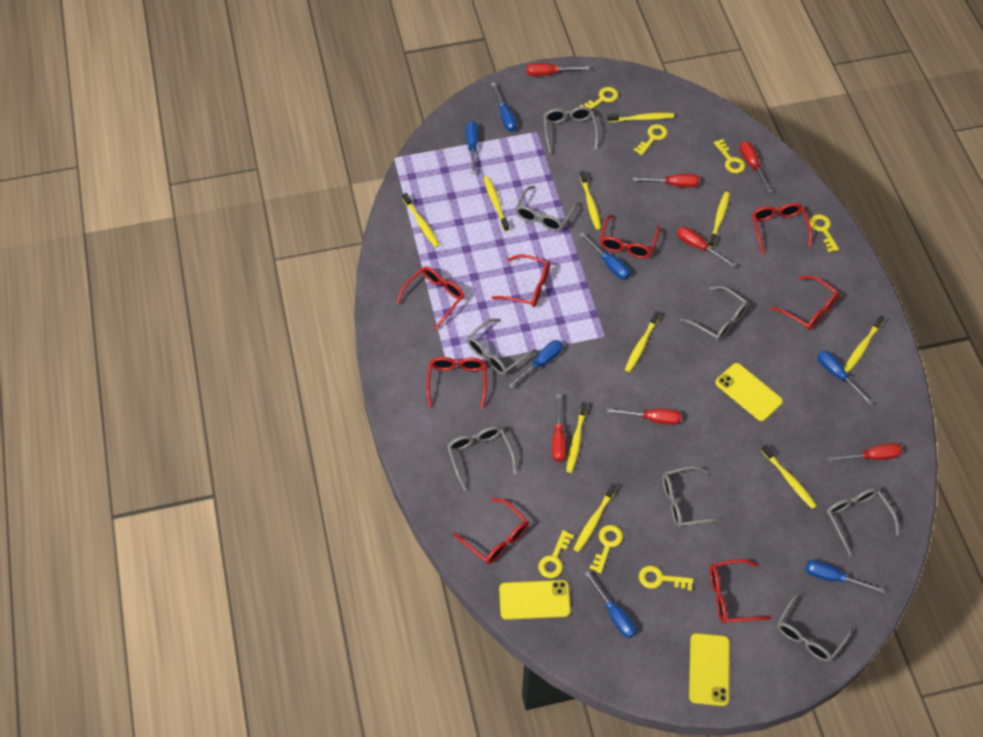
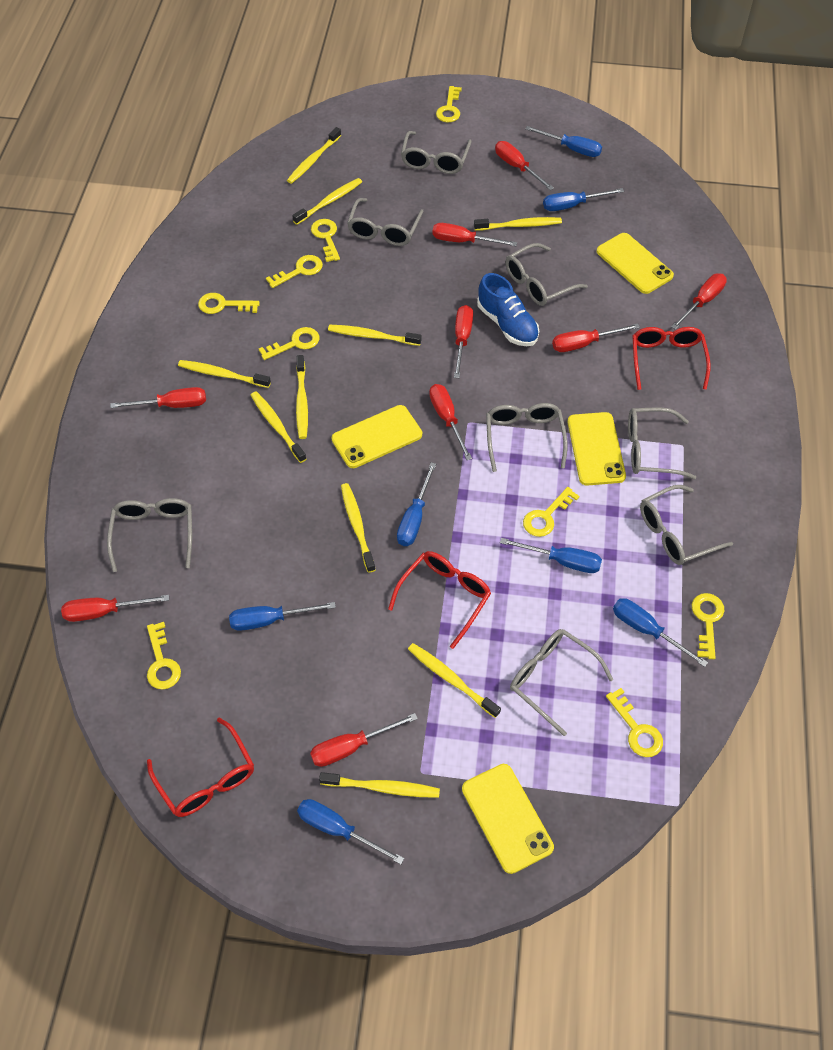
blue shoe: none = 0 -> [477,273,539,346] = 1
red glasses: [396,267,464,330] [426,357,487,409] [453,498,529,564] [492,254,550,307] [600,215,660,258] [710,559,772,623] [752,203,812,254] [771,276,839,330] = 8 -> [147,718,254,817] [388,551,491,649] [632,327,711,390] = 3
red screwdriver: [527,63,589,76] [552,395,566,462] [607,408,681,425] [633,174,699,187] [677,227,736,267] [740,141,773,193] [828,443,902,462] = 7 -> [61,595,169,622] [110,387,206,408] [310,713,418,767] [429,384,472,460] [432,223,517,246] [454,305,473,378] [495,141,554,190] [552,323,640,352] [671,273,727,330] = 9
yellow key: [538,530,574,578] [579,87,618,109] [589,525,623,573] [634,124,668,155] [639,566,693,591] [714,139,745,173] [810,214,839,252] = 7 -> [147,622,181,690] [198,293,260,314] [259,327,320,360] [266,255,323,288] [311,219,340,262] [436,86,462,122] [523,487,579,537] [606,688,663,757] [692,593,724,659] = 9
yellow phone: [499,580,571,620] [689,633,730,706] [715,363,783,421] = 3 -> [332,405,422,468] [462,764,554,874] [568,412,626,486] [597,233,674,294] = 4

